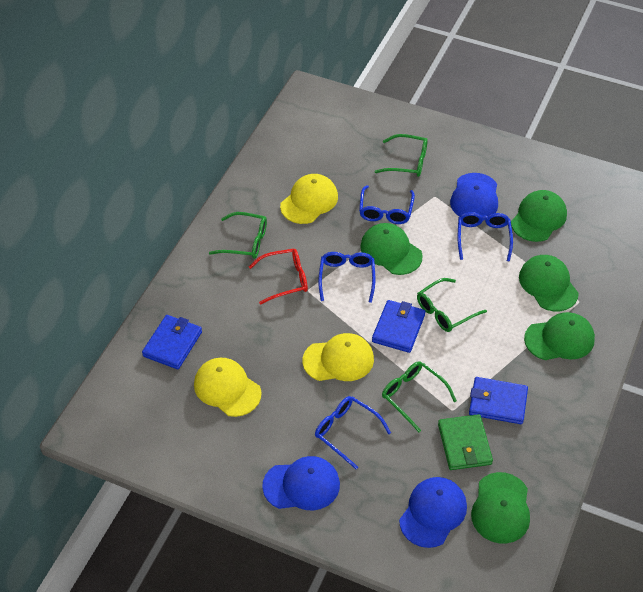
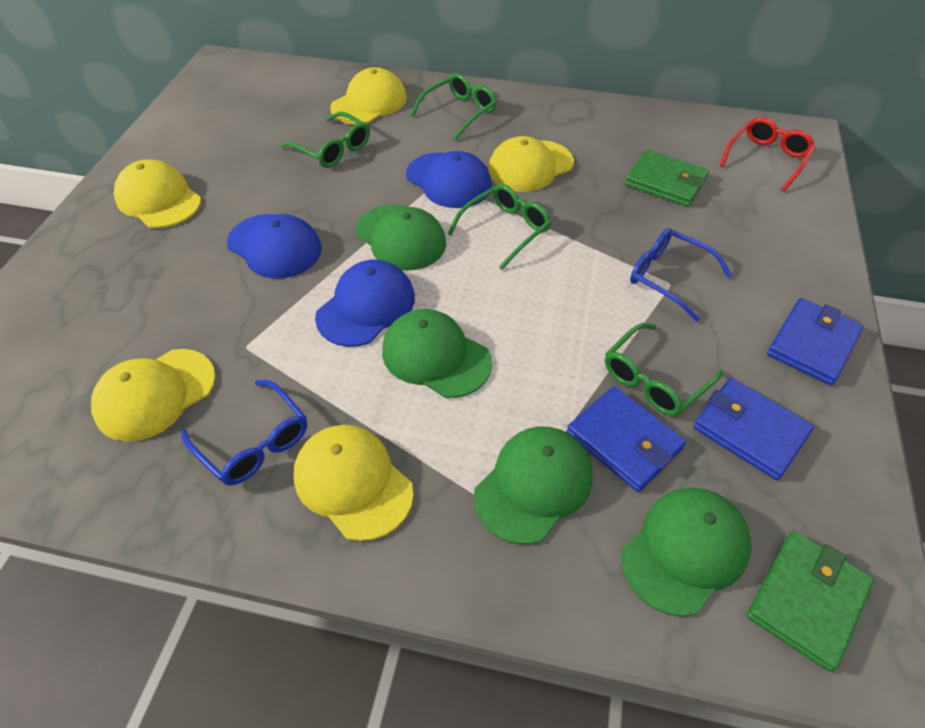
blue glasses: [315,396,391,470] [318,252,375,303] [359,185,415,224] [458,212,513,262] = 4 -> [181,380,308,486] [630,228,732,322] = 2
green cap: [361,223,423,275] [471,472,530,544] [511,190,567,242] [519,255,579,311] [524,312,595,360] = 5 -> [356,205,446,271] [382,309,492,398] [474,426,593,544] [621,488,752,617] = 4
green wallet: [438,414,493,470] = 1 -> [625,150,709,207] [747,531,874,672] = 2
yellow cap: [194,358,262,417] [280,174,338,224] [303,333,374,381] = 3 -> [91,349,216,442] [114,160,201,228] [293,425,414,541] [330,67,407,124] [488,136,574,192] = 5

